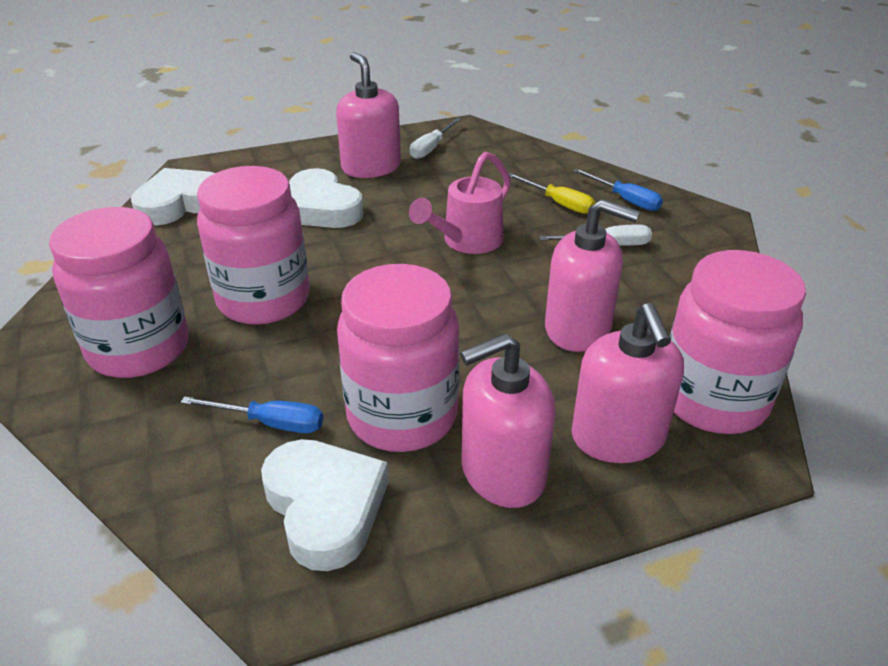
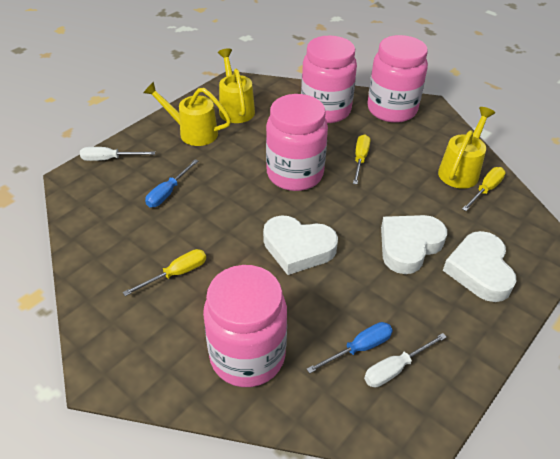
pink soap dispenser: [336,52,401,178] [460,333,556,508] [545,199,640,352] [571,303,684,463] = 4 -> none = 0
pink watering can: [409,151,511,254] = 1 -> none = 0
yellow screwdriver: [509,173,595,214] = 1 -> [123,249,206,296] [353,134,370,184] [462,167,506,211] = 3
yellow watering can: none = 0 -> [143,81,231,146] [218,48,255,123] [438,107,495,189] = 3

